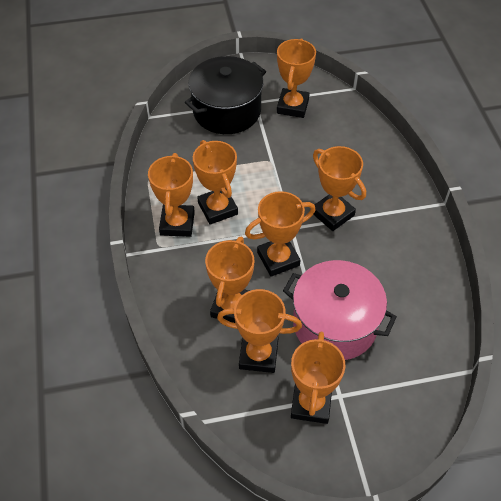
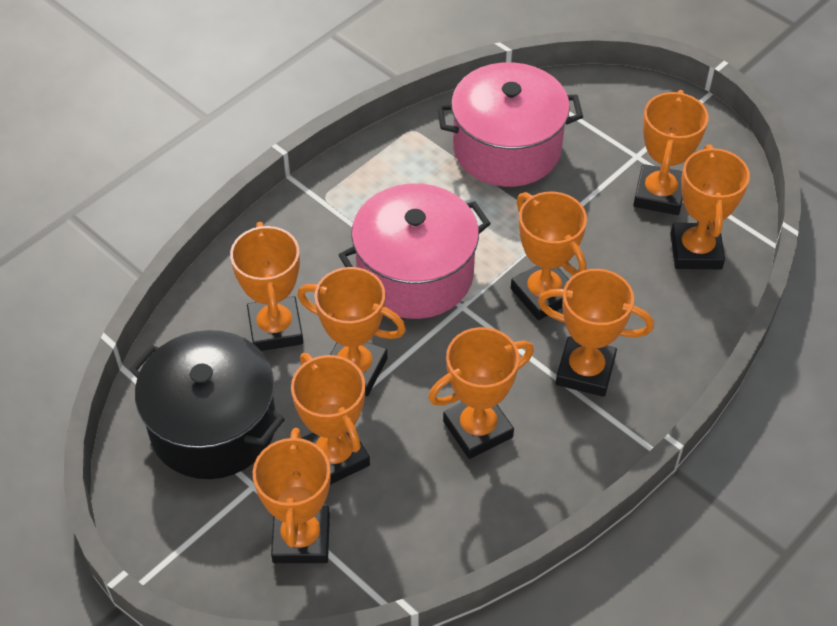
orange trophy: [148,153,195,237] [193,140,238,225] [205,237,255,323] [217,289,302,373] [245,191,315,277] [277,38,316,118] [291,332,345,424] [313,146,366,231] = 8 -> [230,222,303,351] [253,428,331,563] [291,353,370,485] [297,267,406,396] [428,327,534,459] [511,192,587,320] [538,269,654,397] [633,90,709,215] [671,144,750,269] = 9
pink pot: [283,260,397,360] = 1 -> [339,183,491,319] [437,62,583,187] = 2

